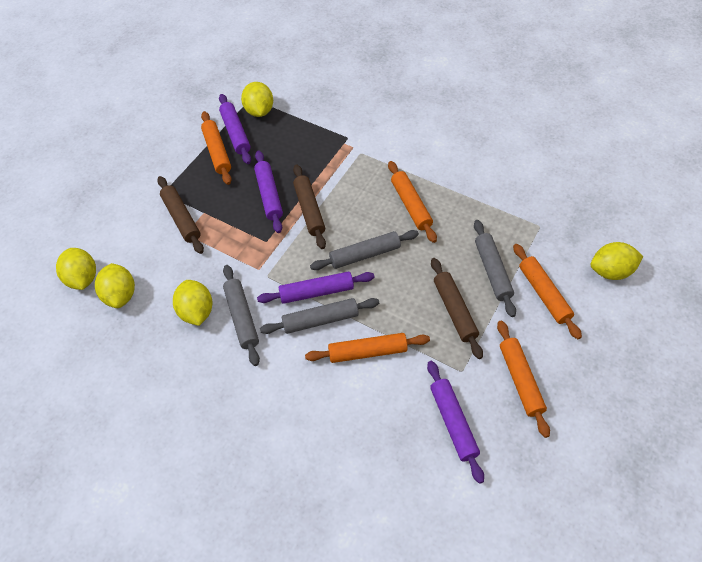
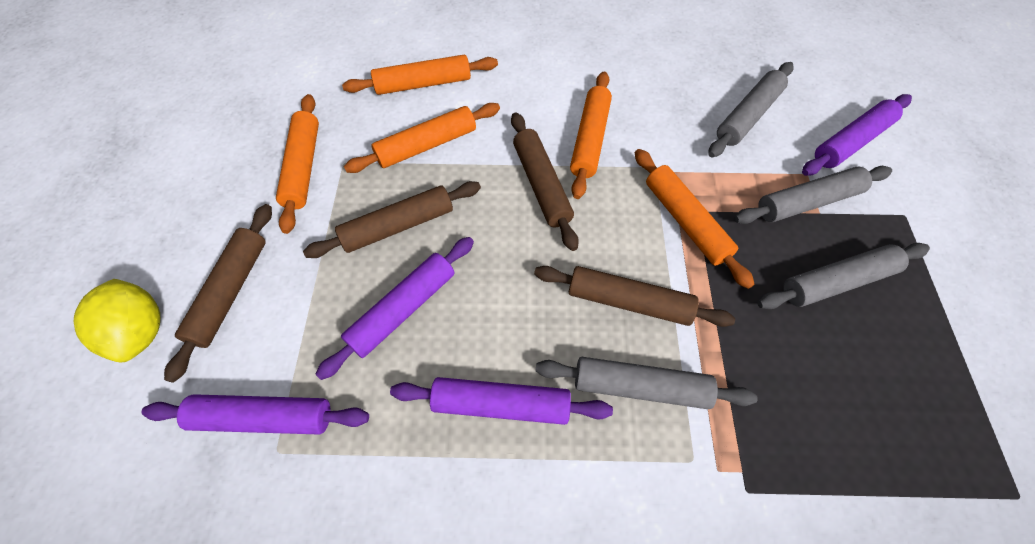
brown rolling pin: [157,176,204,254] [293,165,326,249] [431,258,483,359] = 3 -> [164,204,272,383] [303,181,481,258] [511,112,579,251] [534,266,735,327] = 4
yellow lemon: [56,248,96,290] [95,263,135,308] [173,280,212,326] [241,82,273,117] [591,242,643,280] = 5 -> [74,279,160,362] = 1

